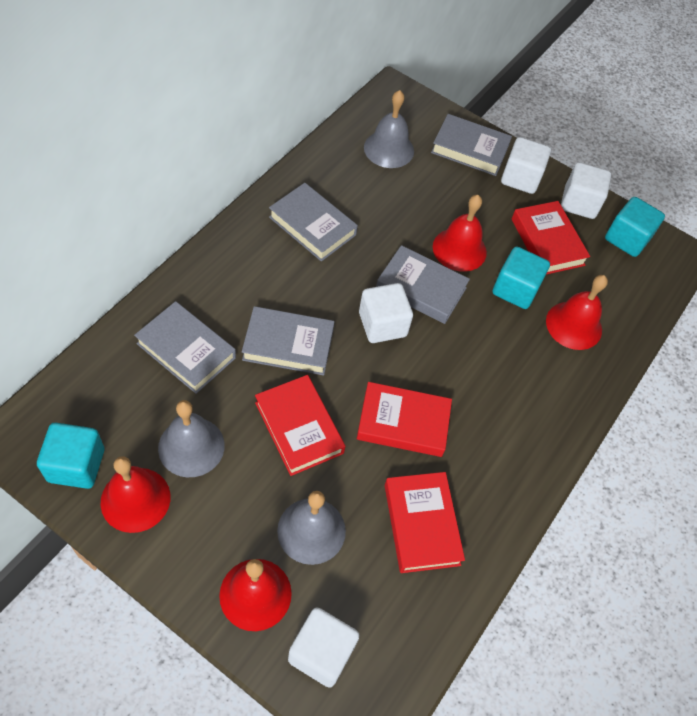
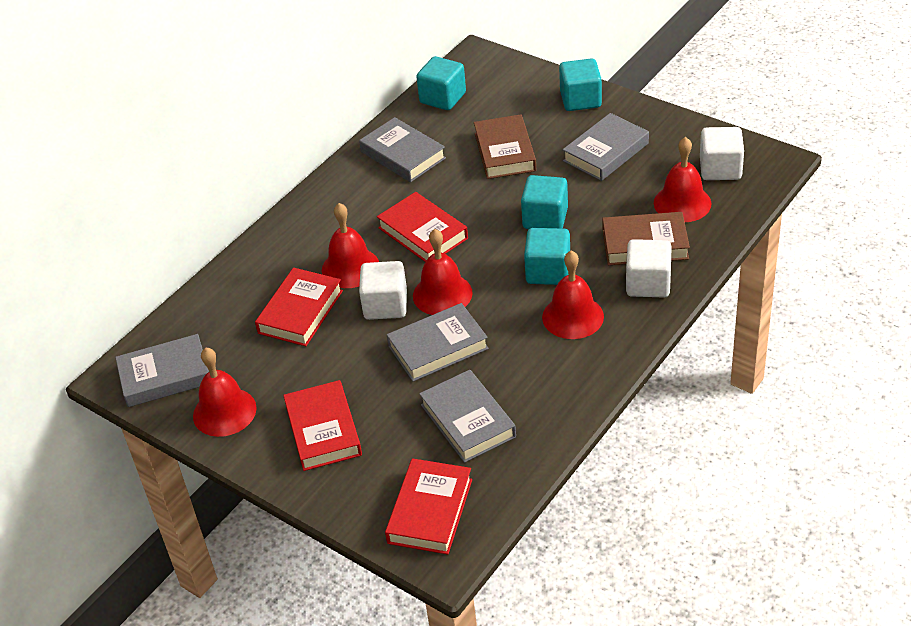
brown book: none = 0 -> [474,114,536,179] [602,212,690,265] = 2
grey bell: [158,400,225,477] [277,491,346,565] [364,90,414,168] = 3 -> none = 0
red bell: [101,456,170,533] [219,559,292,631] [433,195,487,272] [546,275,608,350] = 4 -> [193,348,257,437] [322,203,379,288] [413,229,472,315] [542,251,604,339] [654,137,712,222] = 5
turquoise cube: [37,423,104,489] [493,247,550,309] [605,197,665,257] = 3 -> [416,56,466,110] [521,175,568,229] [524,228,570,285] [559,58,602,111] = 4
white cube: [288,608,360,688] [359,283,413,343] [501,137,551,194] [561,162,611,219] = 4 -> [359,261,407,320] [626,239,672,298] [700,127,744,180] = 3

